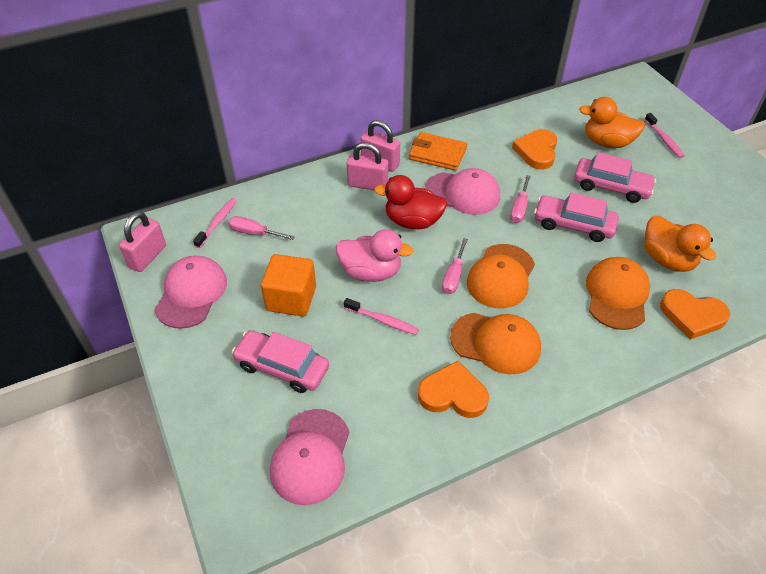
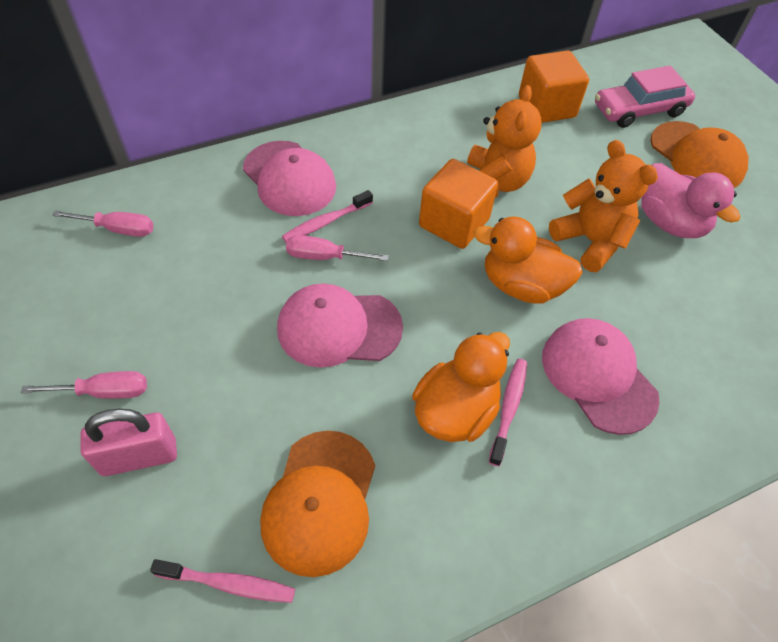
orange cap: [450,313,541,375] [467,244,535,309] [586,257,650,330] = 3 -> [260,431,375,577] [651,121,749,188] = 2
orange cube: [261,254,316,317] = 1 -> [419,159,498,249] [519,51,589,123] = 2
orange heart: [418,361,489,418] [512,129,557,169] [660,289,730,340] = 3 -> none = 0
orange teddy bear: none = 0 -> [467,85,542,197] [549,140,658,272] = 2
orange wallet: [409,132,467,171] = 1 -> none = 0
pink car: [232,330,329,393] [534,192,619,242] [574,152,656,203] = 3 -> [595,66,695,128] = 1
pink padlock: [119,212,166,272] [347,143,388,191] [361,120,400,172] = 3 -> [80,409,177,476] = 1
red duck: [374,175,447,229] = 1 -> none = 0

